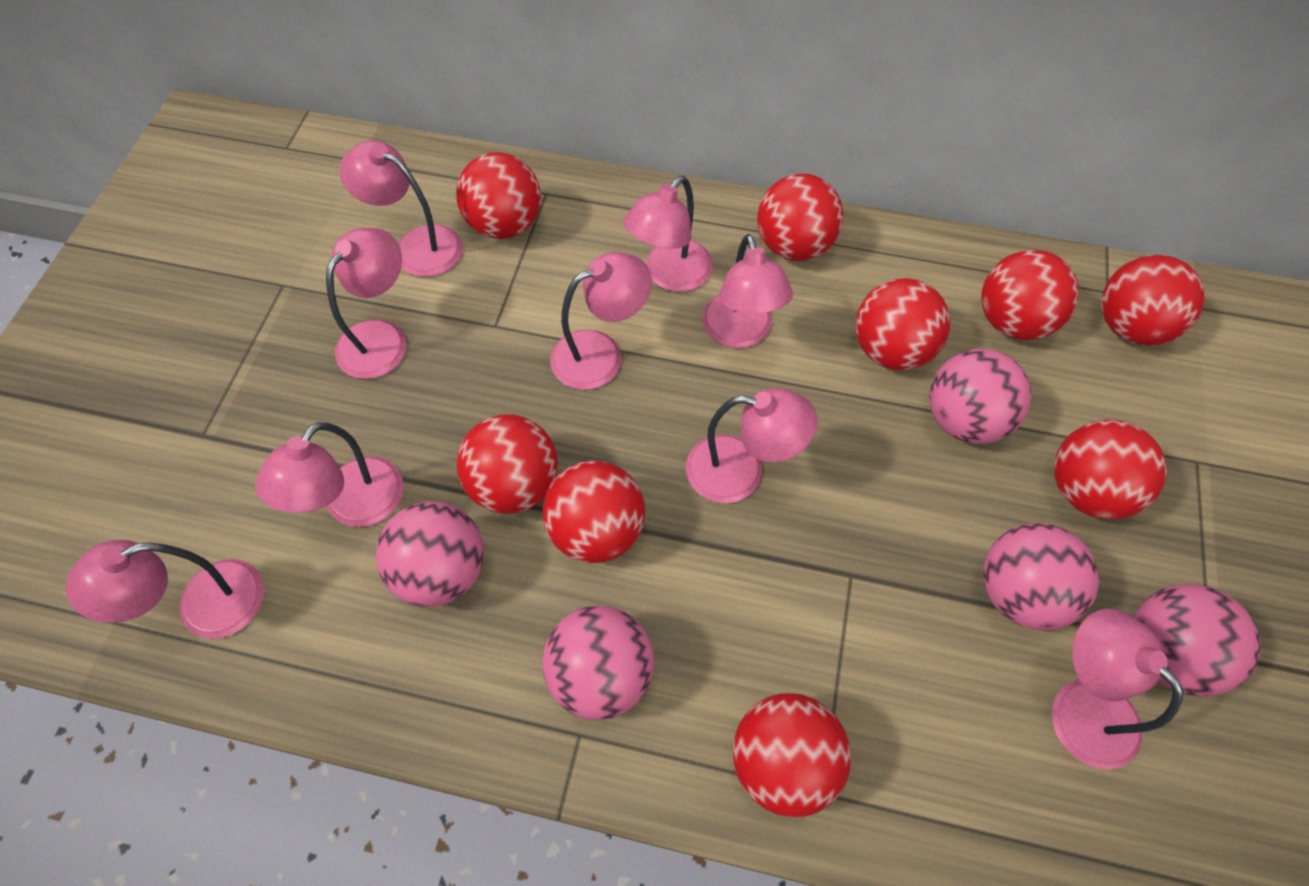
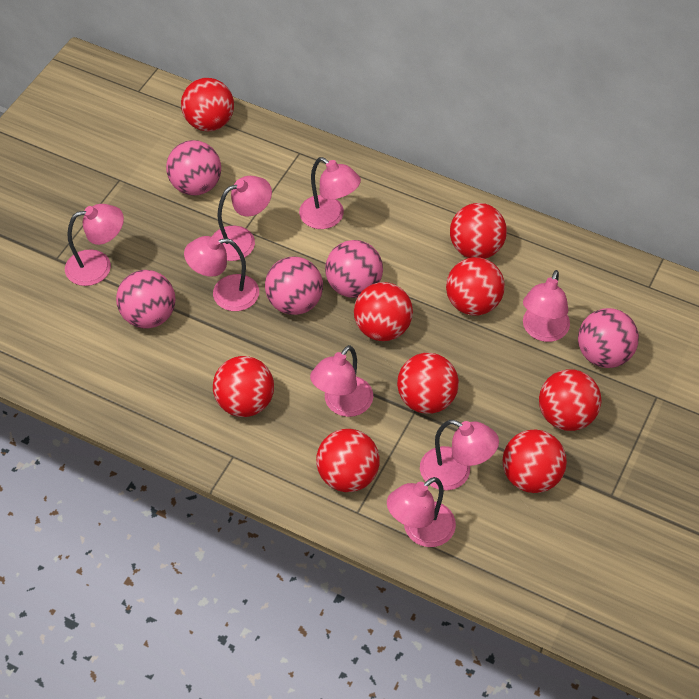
pink lamp: [66,540,264,639] [255,422,403,527] [326,228,406,379] [340,140,463,277] [550,252,652,390] [623,176,713,292] [686,388,818,503] [702,234,793,348] [1052,609,1184,770] = 9 -> [65,204,124,286] [184,236,259,311] [213,176,272,261] [299,157,361,229] [310,345,373,417] [387,477,456,547] [420,420,499,490] [523,270,570,342] = 8

